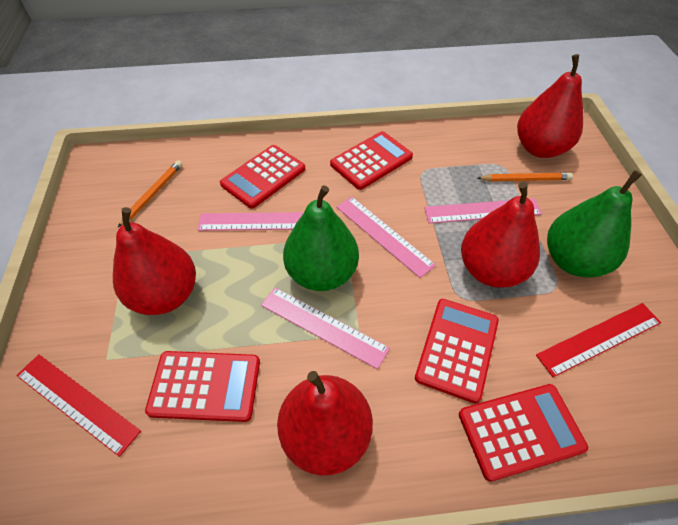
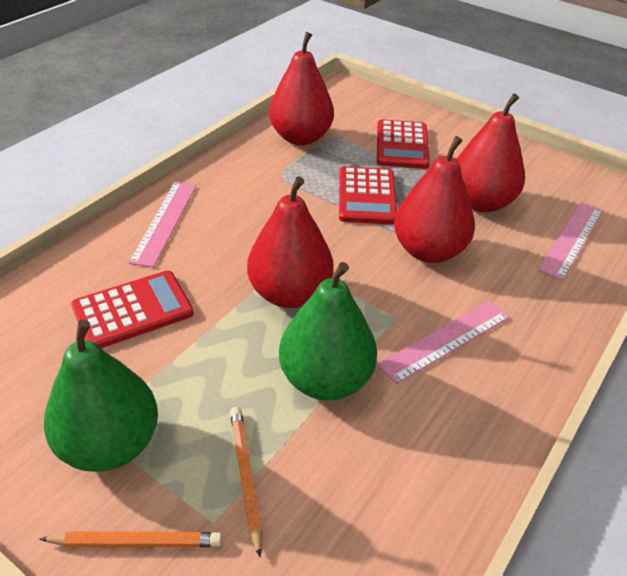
pink ruler: [197,212,304,231] [261,288,390,369] [336,197,436,278] [424,198,542,224] = 4 -> [129,182,196,268] [377,301,510,384] [538,202,603,281] = 3
red calculator: [145,351,260,422] [220,145,305,208] [330,131,413,190] [415,299,499,404] [459,384,588,482] = 5 -> [71,270,194,348] [339,166,397,224] [377,119,430,169] = 3
red ruler: [16,354,141,457] [536,303,661,377] = 2 -> none = 0

